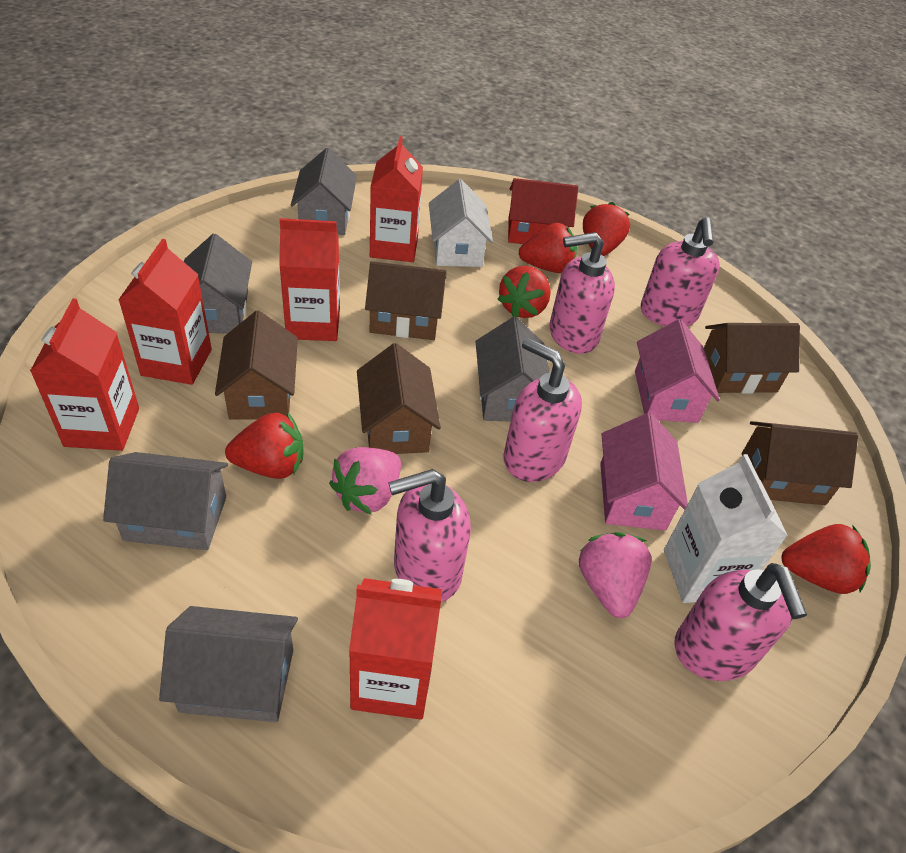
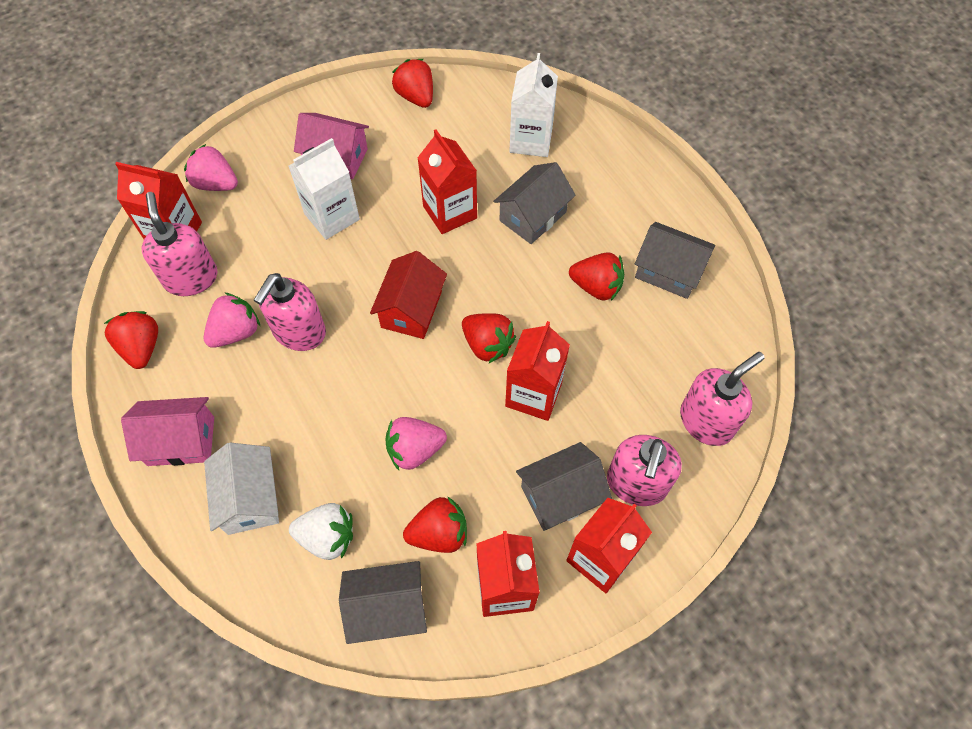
brown house: [215,310,298,420] [357,343,441,454] [365,261,446,340] [704,323,800,394] [742,421,858,505] = 5 -> none = 0
grey house: [103,452,228,550] [159,606,298,722] [184,234,252,334] [291,148,357,235] [475,317,550,422] = 5 -> [339,561,427,644] [493,162,576,244] [516,442,612,531] [635,222,715,299] = 4
pink soap dispenser: [388,469,471,602] [504,338,582,482] [550,232,615,354] [641,217,720,326] [674,563,807,681] = 5 -> [142,192,217,296] [254,273,326,351] [607,435,682,506] [680,352,765,446] = 4
pink strawberry: [329,447,401,515] [579,532,652,618] = 2 -> [184,144,238,191] [204,292,260,348] [386,417,447,470] = 3
white carton: [664,454,788,603] = 1 -> [289,138,360,240] [509,53,558,157] = 2
white strawberry: none = 0 -> [289,503,353,560] = 1

